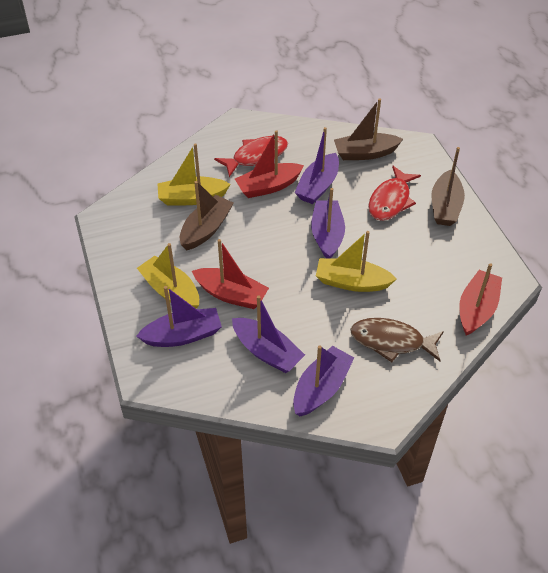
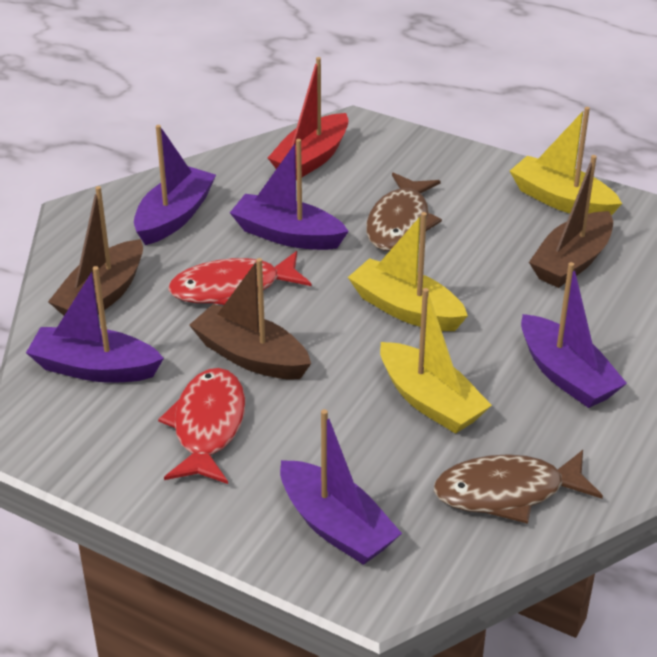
brown fish: [350,318,444,362] = 1 -> [366,173,442,251] [434,450,603,524] = 2
red boat: [192,239,269,309] [235,130,304,198] [459,263,502,336] = 3 -> [268,57,349,181] = 1

